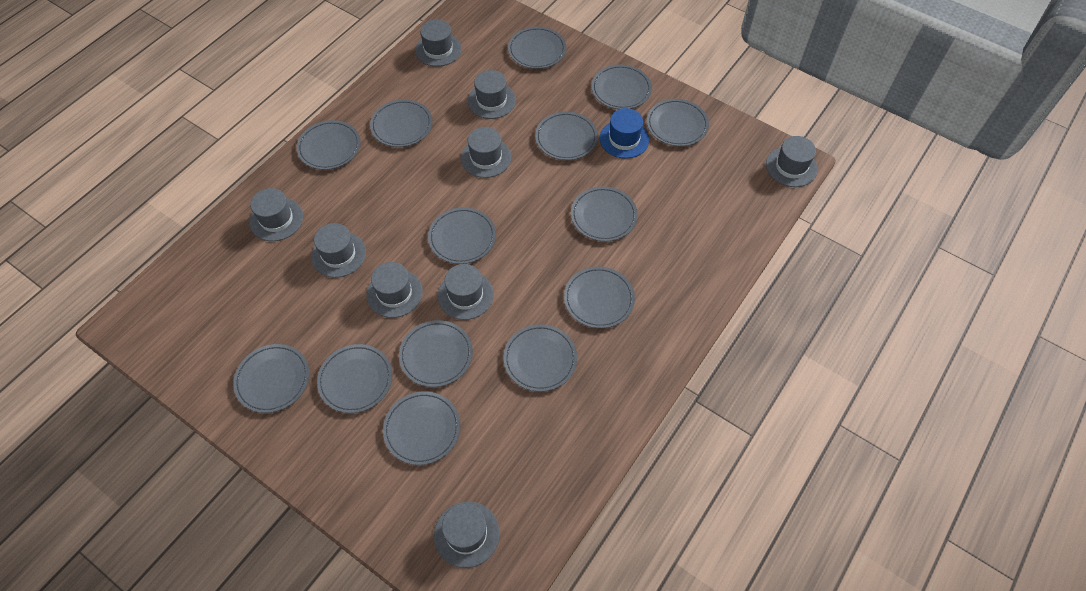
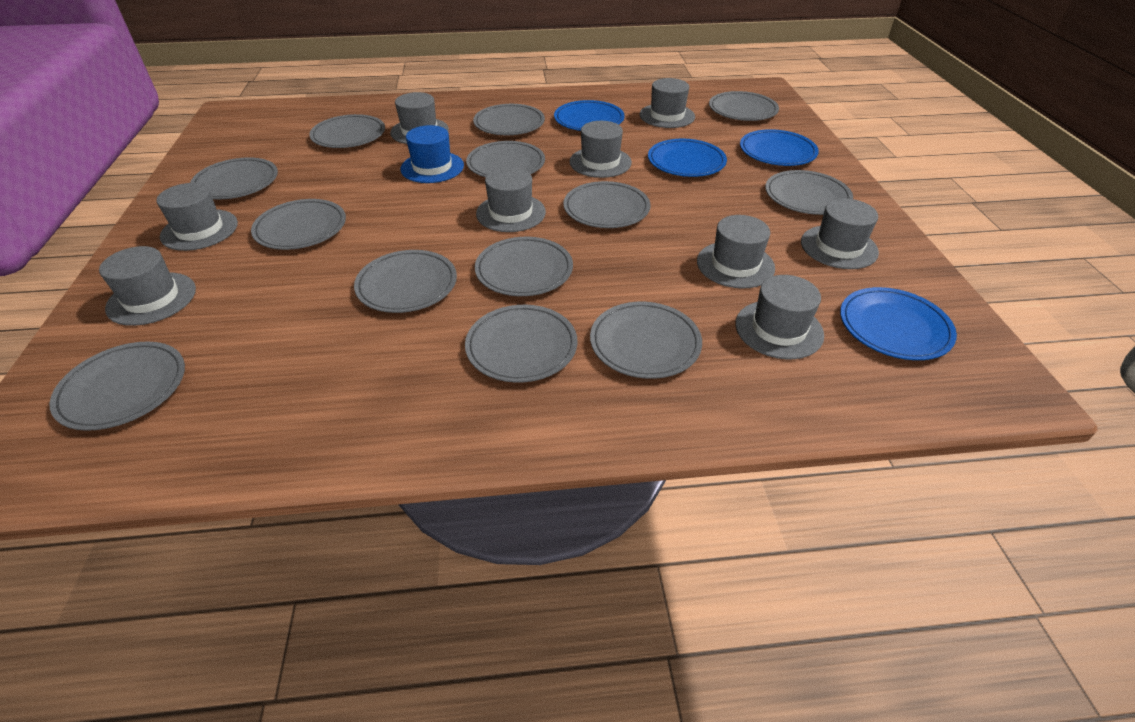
blue plate: none = 0 -> [554,100,625,131] [648,139,727,177] [740,129,819,166] [840,287,957,360] = 4
grey plate: [233,344,309,413] [297,120,360,170] [317,344,393,413] [370,99,432,147] [383,391,460,465] [399,320,473,387] [428,207,496,264] [504,324,577,392] [508,27,566,69] [535,112,598,160] [564,267,635,328] [571,186,637,241] [591,64,652,109] [647,99,709,146] = 14 -> [50,341,185,431] [190,157,278,200] [251,199,346,250] [309,114,385,148] [354,250,457,313] [465,305,578,383] [466,141,545,177] [473,104,545,135] [475,237,573,296] [563,181,650,228] [590,302,702,379] [709,91,779,121] [765,170,853,215] = 13

